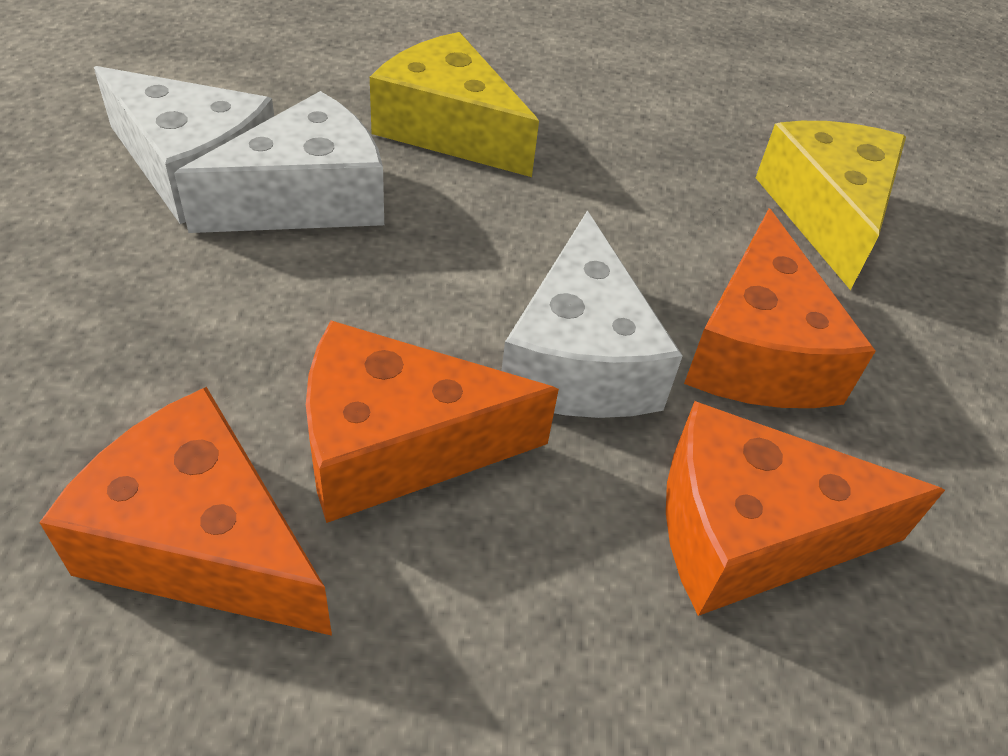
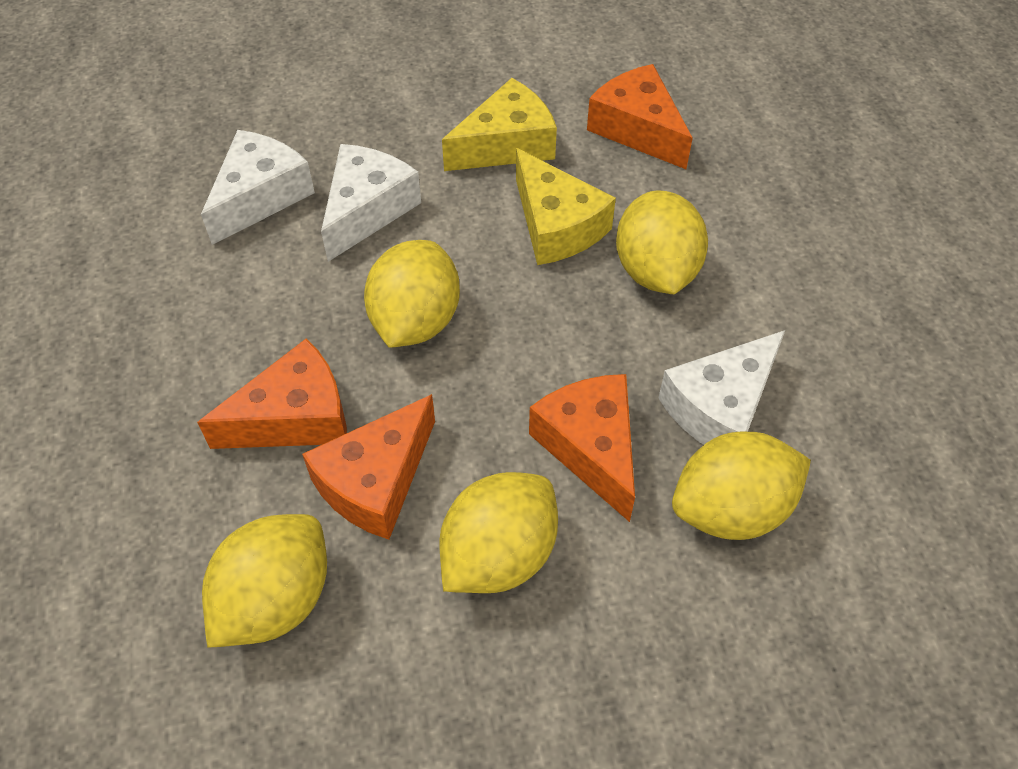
yellow lemon: none = 0 -> [202,514,327,648] [364,240,460,348] [439,472,558,593] [616,190,708,294] [672,432,811,540] = 5

